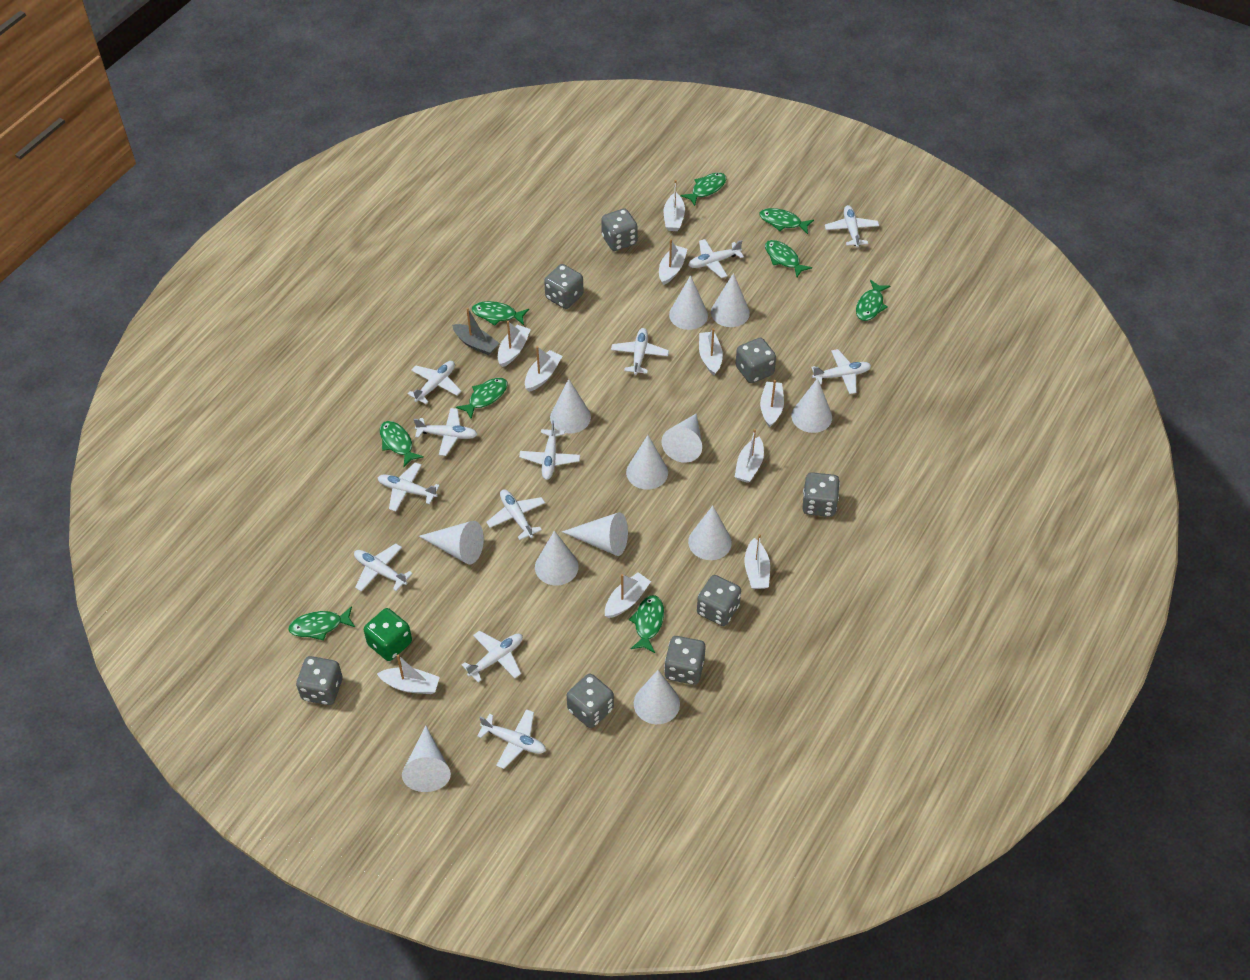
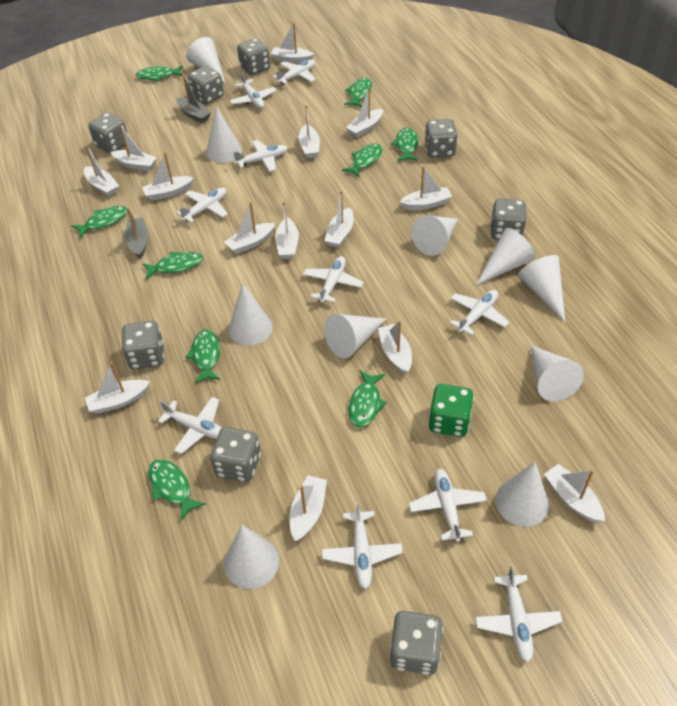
grey boat: [452,308,499,355] = 1 -> [125,208,148,259] [177,75,211,123] = 2
white boat: [377,655,440,694] [498,321,531,367] [525,346,562,392] [605,572,651,618] [659,239,687,285] [664,180,685,231] [699,328,723,375] [735,429,764,483] [744,534,770,589] [760,380,784,428] = 10 -> [84,145,119,196] [85,361,150,414] [111,125,157,171] [142,152,194,201] [224,201,275,254] [271,23,315,63] [275,202,299,259] [290,475,327,541] [299,105,320,158] [324,191,354,248] [346,87,383,138] [378,320,412,375] [399,166,452,210] [544,464,605,523] = 14
white cone: [402,726,451,792] [419,521,484,564] [535,531,579,585] [550,379,591,434] [562,512,628,556] [626,435,668,490] [634,670,680,724] [661,413,702,463] [669,275,708,330] [688,505,732,560] [711,273,750,327] [791,378,832,433] = 12 -> [186,37,225,83] [206,106,242,163] [224,525,279,589] [228,283,273,346] [324,314,387,358] [411,215,458,256] [476,228,536,285] [495,461,549,527] [518,255,565,322] [530,345,584,402] = 10
white plane: [354,544,413,591] [378,463,440,511] [408,361,461,404] [414,408,477,456] [462,631,523,682] [477,709,546,769] [486,490,545,540] [519,420,580,480] [611,328,669,375] [688,239,744,278] [811,349,871,394] [825,205,879,247] = 12 -> [158,397,222,454] [176,188,228,223] [229,72,277,109] [233,140,288,172] [273,60,316,84] [303,256,364,303] [322,501,403,589] [409,468,487,542] [450,290,509,335] [475,565,563,662] = 10

